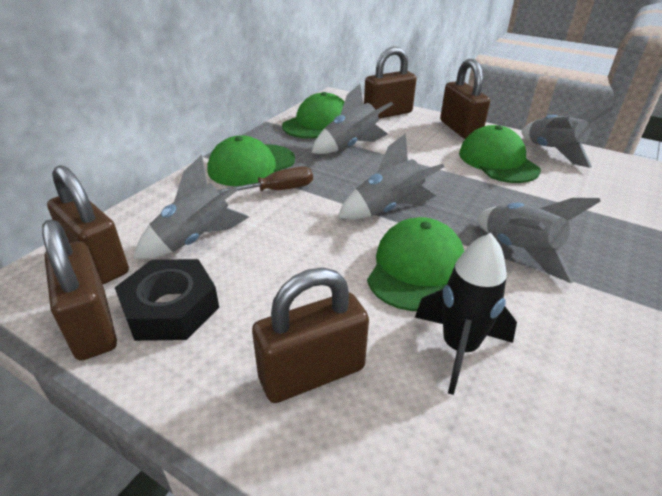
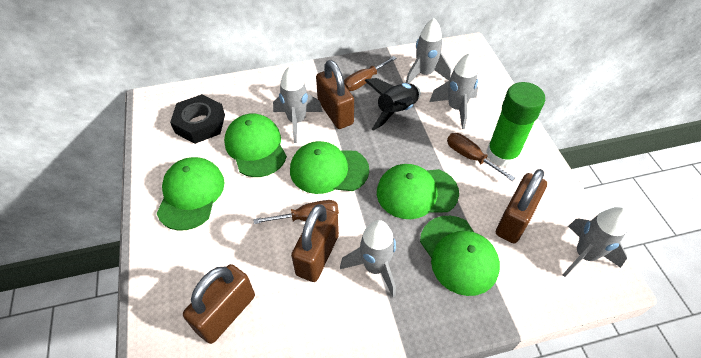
brown padlock: [42,219,117,360] [47,165,129,285] [252,268,369,403] [364,46,417,119] [440,59,490,139] = 5 -> [183,264,255,344] [291,204,339,282] [316,60,354,129] [496,169,547,243] = 4
brown screwdriver: [217,166,313,194] = 1 -> [253,200,339,224] [344,56,397,91] [447,133,515,181] = 3
green cap: [208,136,295,186] [282,92,345,139] [367,217,464,311] [459,125,541,183] = 4 -> [157,157,225,231] [224,113,287,177] [290,141,369,194] [377,164,459,219] [420,216,500,296] = 5
green glue stick: none = 0 -> [486,82,545,167] = 1

